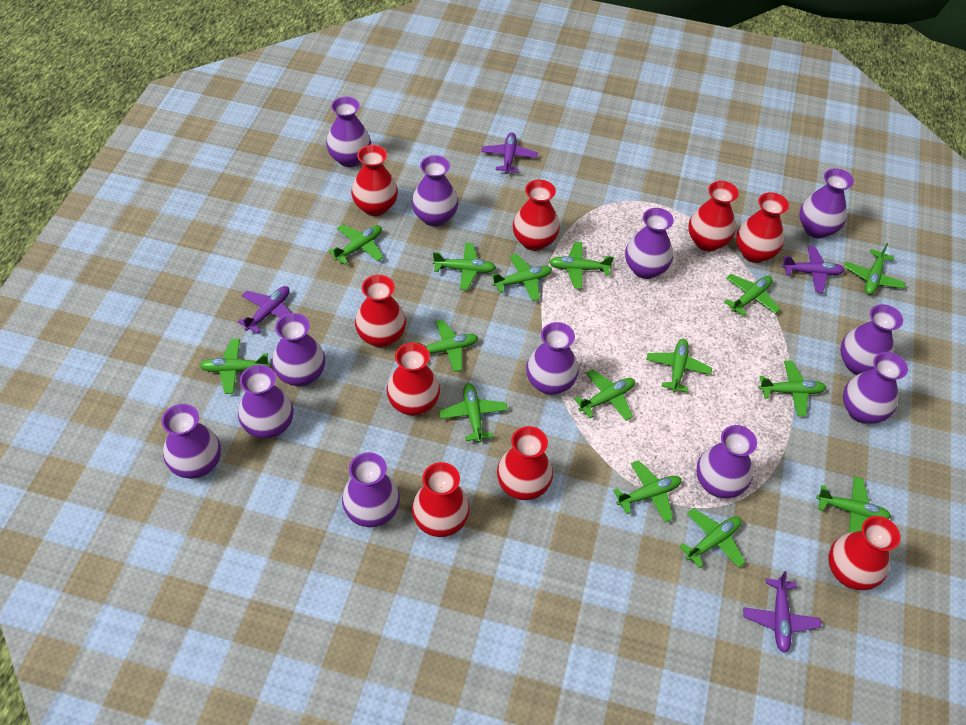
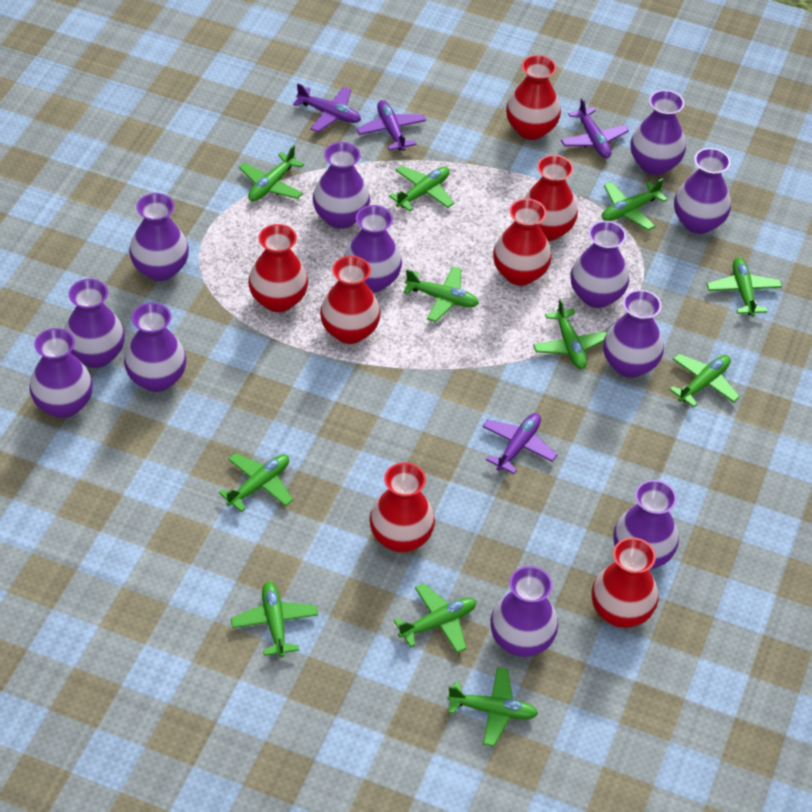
green plane: [200,339,270,394] [328,224,384,265] [413,319,478,372] [433,242,496,290] [439,383,508,443] [491,254,552,301] [549,242,614,289] [574,369,635,421] [613,460,682,522] [646,339,712,393] [679,508,745,568] [724,274,780,316] [759,361,827,416] [816,477,891,533] [844,243,906,295] = 15 -> [219,453,293,512] [231,581,318,657] [239,145,304,201] [389,166,454,211] [394,583,476,653] [403,266,479,322] [447,667,538,747] [533,298,607,369] [602,178,668,230] [669,354,740,407] [707,258,782,317] = 11
red vase: [351,145,398,216] [355,275,406,348] [387,342,440,416] [412,462,470,537] [497,426,553,500] [513,180,560,251] [688,181,739,252] [736,192,789,263] [828,516,900,590] = 9 -> [248,224,308,312] [320,256,381,344] [369,462,435,553] [493,198,552,286] [506,55,561,140] [524,155,578,241] [592,537,659,628] = 7

